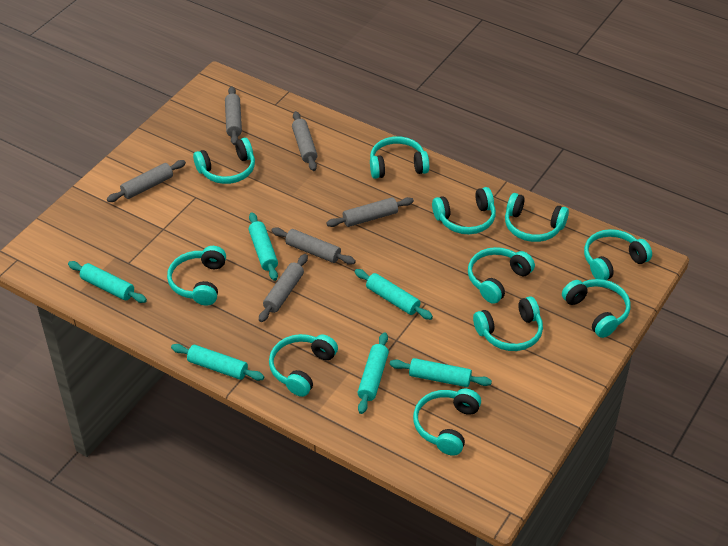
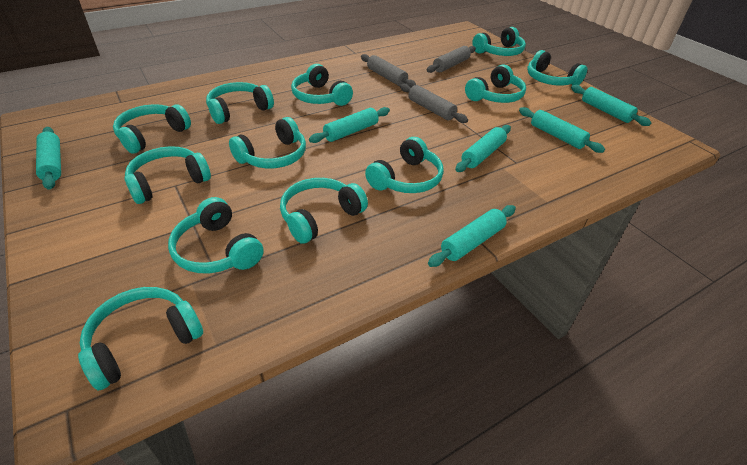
grey rolling pin: [107,160,186,202] [225,86,242,145] [259,254,308,322] [271,227,356,265] [292,111,318,171] [326,197,414,227] = 6 -> [361,54,416,88] [400,83,468,123] [427,46,476,73] = 3
turquoise headphones: [167,246,226,306] [193,138,255,184] [269,334,338,397] [370,136,429,179] [413,389,481,456] [432,187,496,234] [468,247,535,304] [473,296,543,351] [505,193,569,242] [562,279,630,338] [584,229,652,280] = 11 -> [78,287,203,390] [113,104,191,154] [125,146,211,204] [168,197,263,273] [206,82,274,124] [229,117,306,169] [280,178,368,244] [291,64,353,106] [365,137,444,193] [465,65,526,103] [472,27,526,56] [527,50,587,86] = 12

